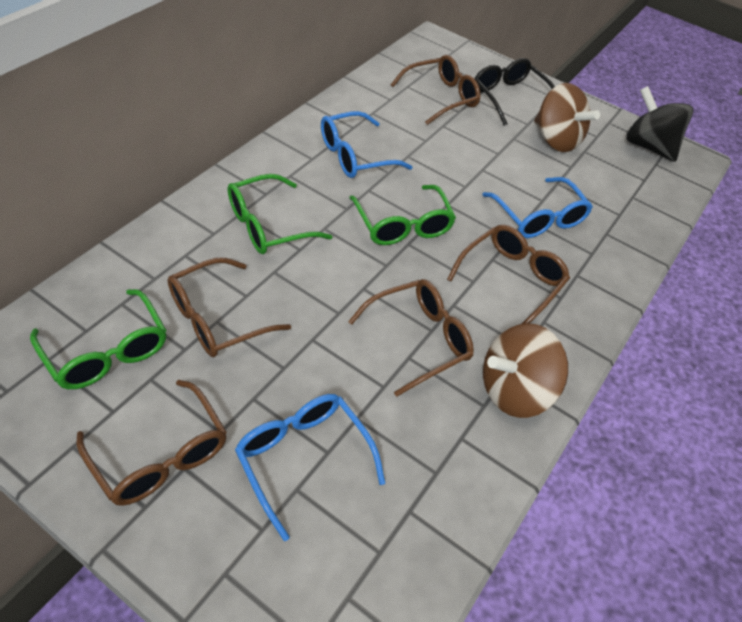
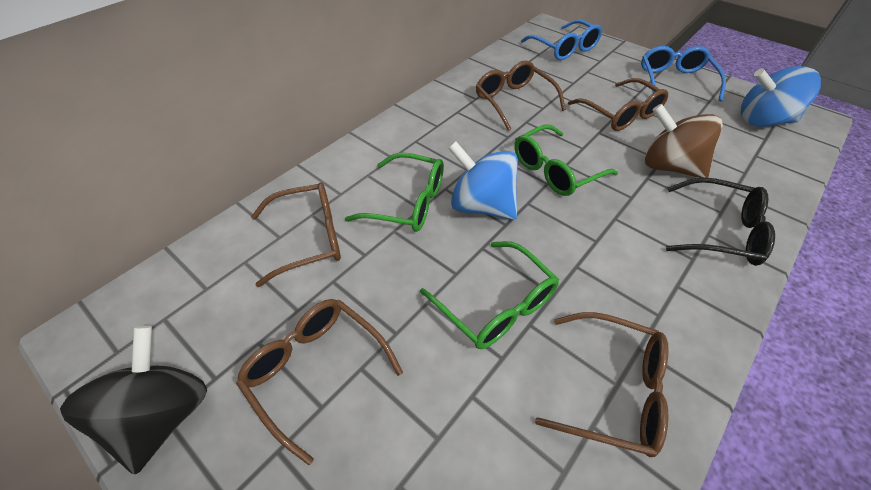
blue glasses: [235,394,385,541] [321,111,413,178] [482,177,593,238] = 3 -> [521,20,602,60] [641,46,726,102] = 2
blue spinning top: none = 0 -> [448,141,518,220] [741,66,821,127] = 2
brown spinning top: [483,323,568,418] [534,83,600,152] = 2 -> [645,104,723,178] = 1

